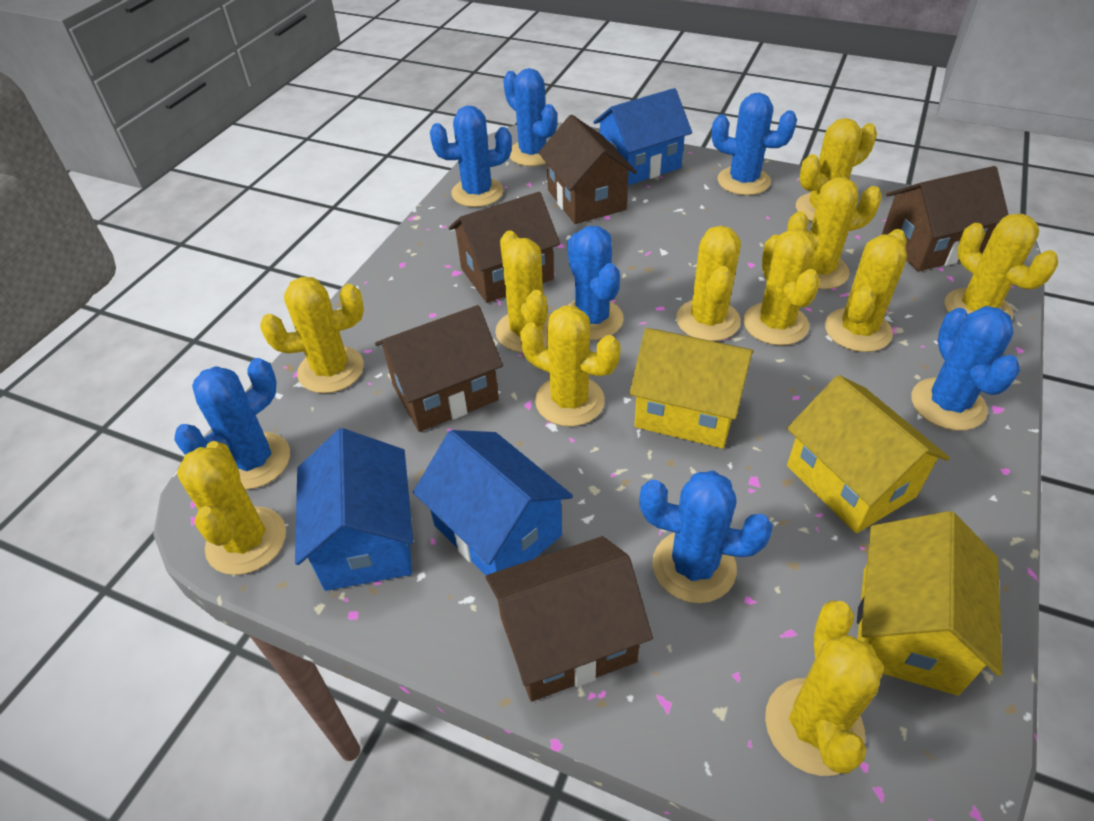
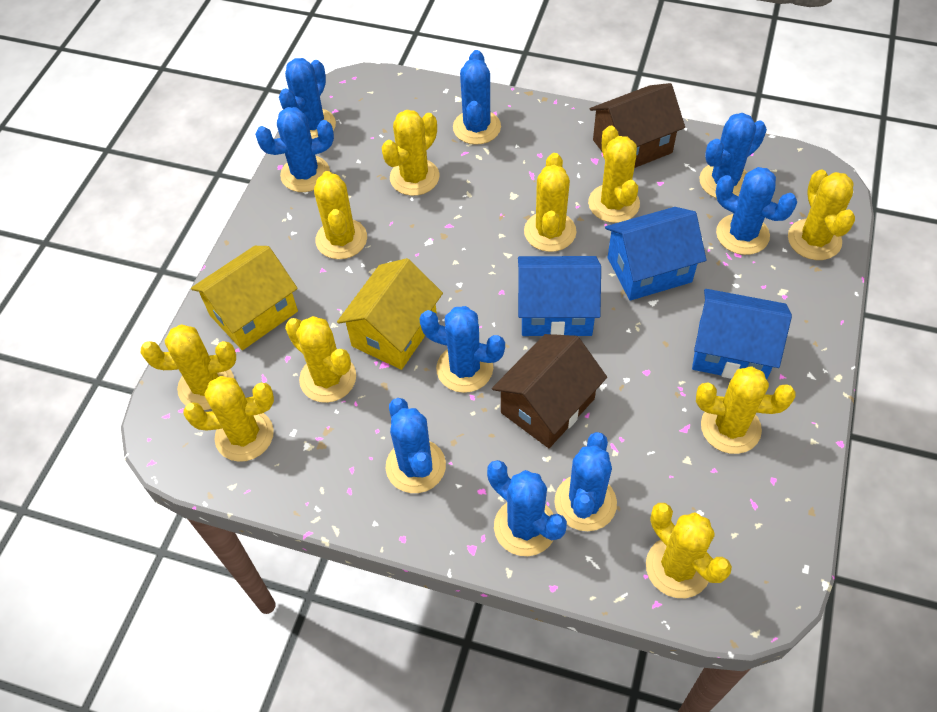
blue cactus: [174,358,290,490] [430,105,512,207] [503,68,557,166] [567,226,624,340] [639,471,772,603] [712,93,797,195] [912,306,1020,431] = 7 -> [255,107,334,192] [279,58,336,139] [386,398,446,493] [419,306,505,393] [453,50,501,145] [487,460,567,556] [554,432,617,531] [699,113,767,198] [716,167,797,255] = 9
brown house: [375,305,503,432] [449,192,560,303] [485,536,653,702] [538,115,637,224] [882,166,1009,272] = 5 -> [492,334,607,448] [590,83,685,168] = 2
yellow cactus: [177,441,286,575] [260,277,364,393] [495,231,550,353] [520,306,621,427] [676,226,741,341] [744,229,820,345] [765,600,884,776] [787,177,882,289] [796,118,877,221] [825,229,907,352] [944,214,1058,319] = 11 -> [141,325,236,410] [184,376,274,462] [285,316,356,403] [314,171,367,259] [382,110,439,196] [524,153,576,252] [588,126,640,223] [646,503,732,598] [696,366,795,454] [788,170,855,260] = 10
yellow house: [629,328,754,449] [787,375,950,533] [857,511,1002,696] = 3 -> [191,246,298,350] [337,258,443,370] = 2

